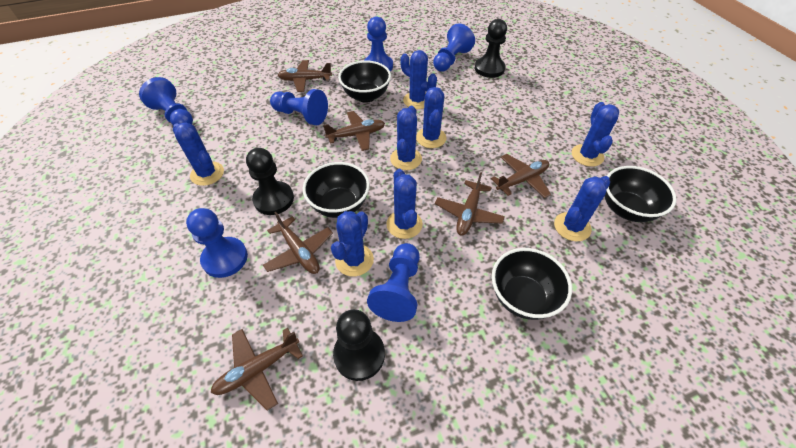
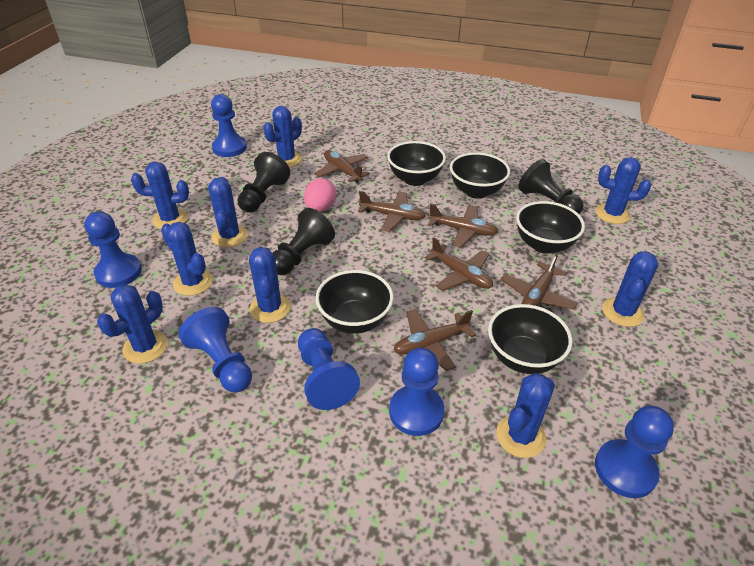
black bowl: [303,162,370,218] [338,60,391,103] [492,248,572,320] [605,166,676,222] = 4 -> [315,270,393,334] [387,141,446,186] [450,152,510,199] [488,304,572,374] [516,201,585,254] = 5
blue cactus: [173,122,224,186] [331,211,374,276] [386,169,423,239] [390,106,422,170] [401,50,437,109] [416,87,446,148] [554,176,610,241] [572,102,619,167] = 8 -> [97,284,168,364] [131,162,189,229] [161,222,213,296] [208,177,248,247] [249,247,291,323] [264,106,302,167] [496,373,555,458] [595,157,651,224] [602,251,658,327] = 9
pink egg: none = 0 -> [304,178,336,212] = 1

